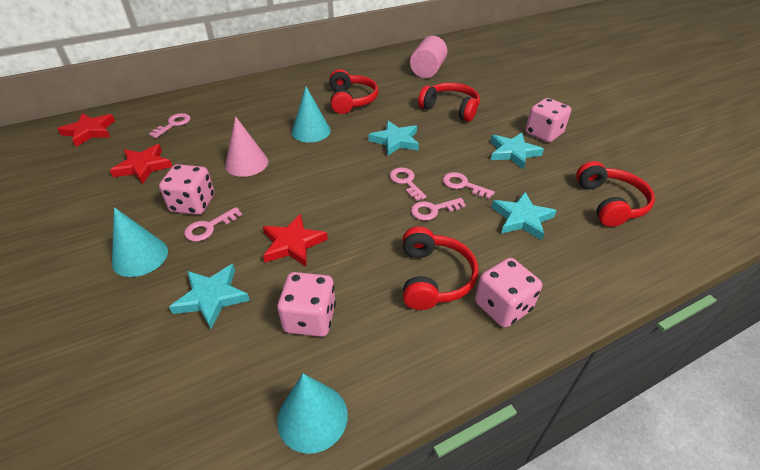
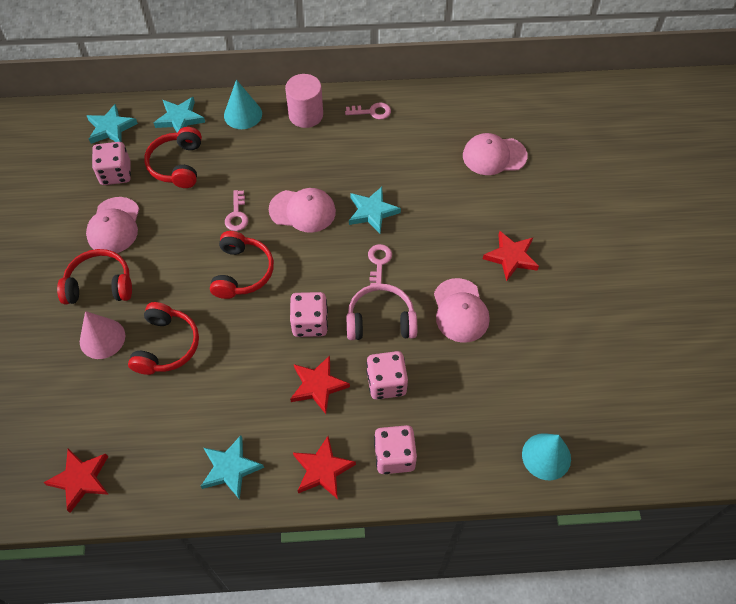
pink cap: none = 0 -> [86,197,139,253] [269,188,336,233] [434,278,490,343] [463,133,528,175] = 4
pink headphones: none = 0 -> [347,284,417,340] = 1
pink key: [149,113,190,138] [184,207,242,242] [389,168,427,201] [411,198,466,220] [443,172,495,199] = 5 -> [225,190,248,231] [345,102,391,120] [368,244,392,285] = 3
red star: [57,113,115,147] [110,144,172,184] [263,214,328,266] = 3 -> [43,449,109,513] [290,355,350,414] [293,436,356,499] [483,231,539,281] = 4
turquoise cone: [112,207,168,277] [277,374,348,454] [291,87,331,142] = 3 -> [224,80,262,129] [522,433,571,480] = 2

